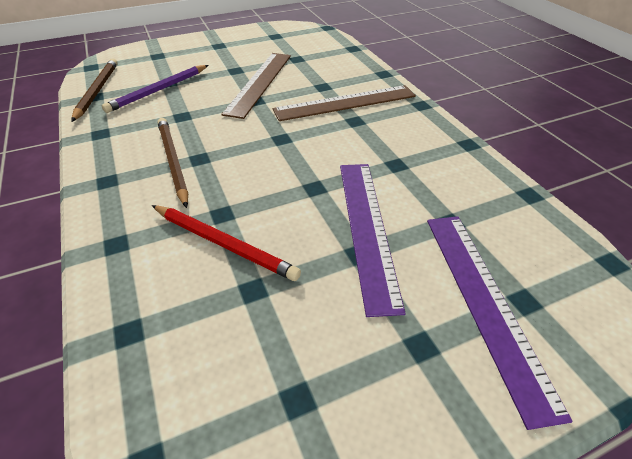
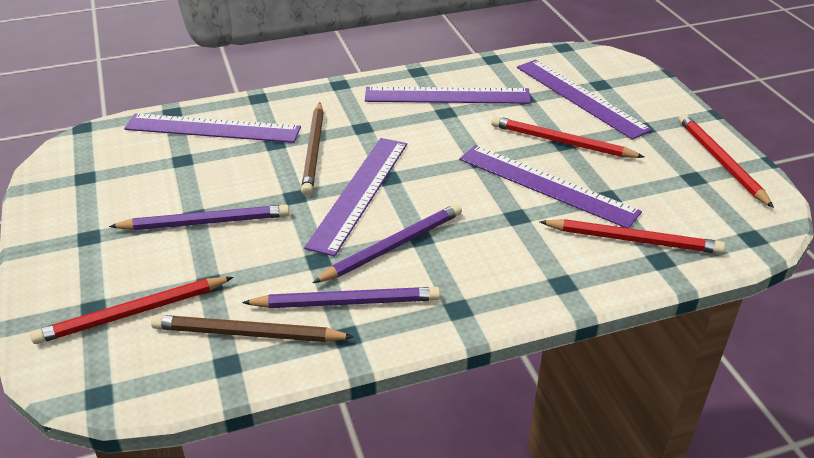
brown ruler: [221,53,291,119] [273,85,416,121] = 2 -> none = 0
purple pencil: [102,65,208,113] = 1 -> [109,205,290,230] [242,287,440,308] [313,204,462,283] = 3
purple ruler: [340,164,406,317] [427,216,573,430] = 2 -> [124,114,301,143] [304,138,407,257] [365,86,531,104] [459,145,642,228] [517,60,652,140] = 5
red pencil: [152,205,301,281] = 1 -> [30,277,234,344] [491,116,644,158] [539,219,725,254] [678,113,774,208] = 4

